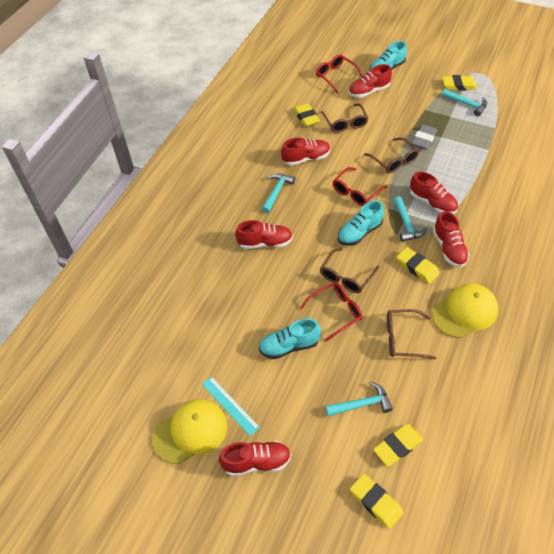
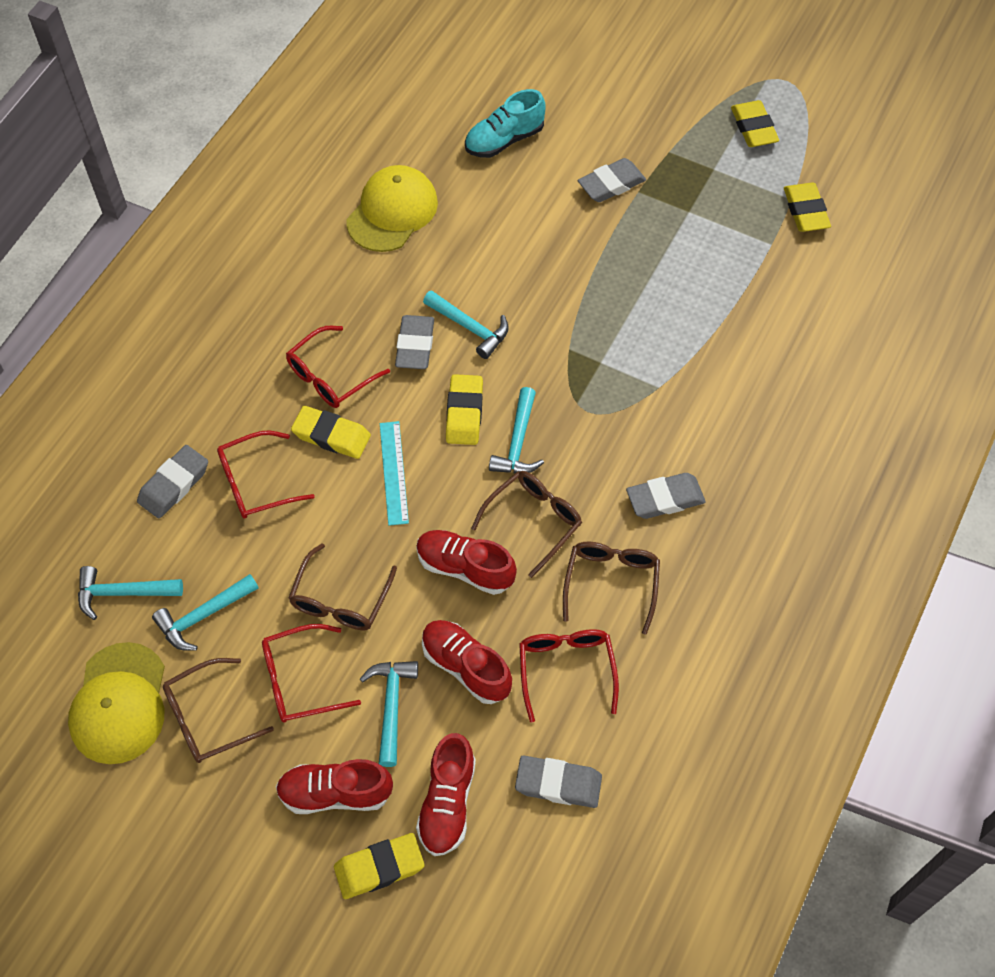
grey eraser: [411,124,438,149] = 1 -> [137,445,208,518] [395,315,434,369] [515,756,602,808] [578,158,646,202] [626,473,706,519] = 5
red glasses: [300,282,362,342] [316,54,363,93] [333,167,387,206] = 3 -> [217,430,315,519] [262,624,361,723] [286,326,390,408] [519,629,619,723] = 4
red shoe: [219,441,291,476] [235,220,293,249] [281,138,330,166] [348,64,392,98] [410,171,458,214] [433,211,470,267] = 6 -> [276,759,393,814] [416,530,517,595] [416,733,476,856] [422,620,512,704] = 4
turquoise hammer: [262,173,295,213] [325,381,393,416] [394,197,427,242] [442,89,487,116] = 4 -> [78,566,183,620] [152,574,259,651] [360,661,418,767] [423,290,509,359] [489,387,544,473] = 5
turquoise shoe: [259,318,321,359] [338,200,384,246] [370,41,407,71] = 3 -> [465,89,546,158] = 1

